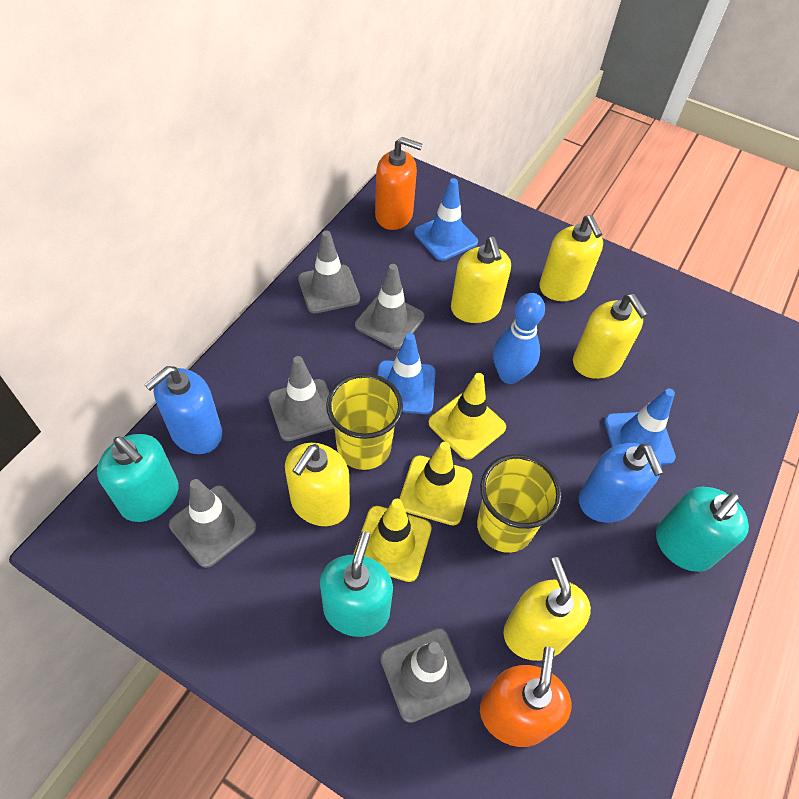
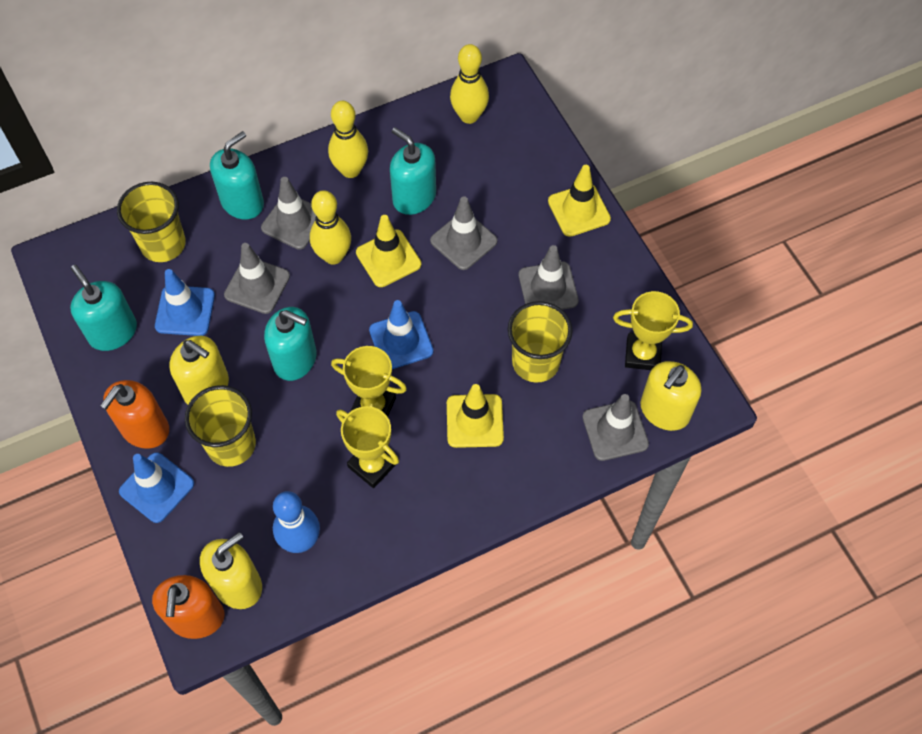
blue soap dispenser: [144,366,222,454] [579,443,663,523] = 2 -> none = 0
turquoise soap dispenser: [97,434,178,522] [320,531,393,637] [656,487,749,572] = 3 -> [70,265,137,351] [210,131,264,220] [264,307,317,381] [390,127,436,215] = 4
yellow bowling pin: none = 0 -> [310,190,351,264] [328,101,368,178] [450,44,489,124] = 3
yellow cup: [326,373,403,470] [477,454,562,553] = 2 -> [117,182,186,262] [185,385,256,467] [508,301,573,383] = 3
yellow soap dispenser: [285,443,350,526] [451,237,511,323] [503,557,591,661] [539,215,603,301] [573,294,648,379] = 5 -> [170,336,229,404] [200,532,262,609] [640,361,701,431] = 3
yellow trophy: none = 0 -> [331,346,407,417] [336,406,399,488] [613,291,693,370] = 3

